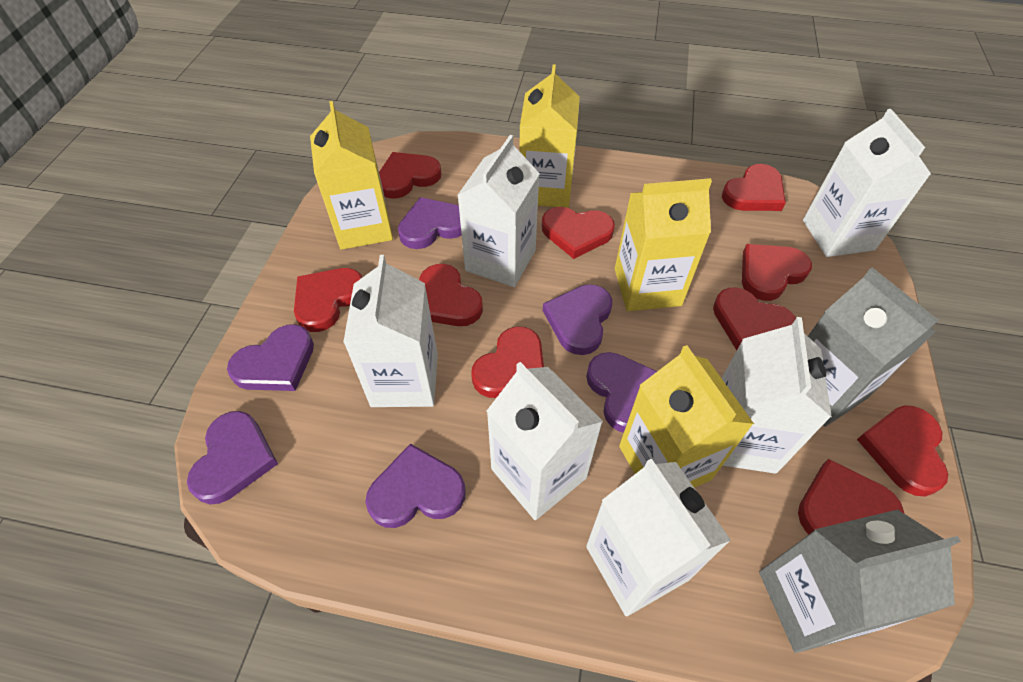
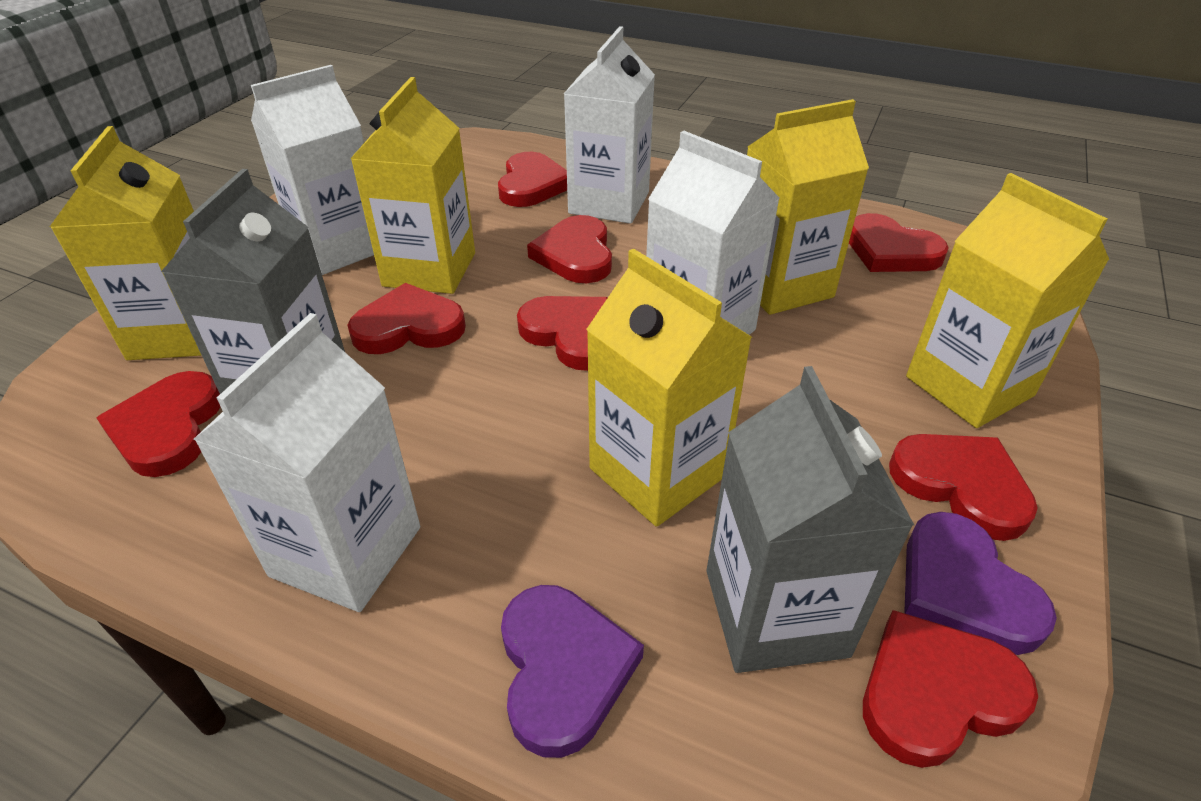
purple heart: [187,411,278,504] [227,324,314,391] [365,444,466,528] [398,197,462,249] [543,284,612,355] [586,352,657,433] = 6 -> [501,585,644,758] [904,512,1057,655] = 2
red heart: [294,268,362,332] [379,152,441,199] [419,264,483,326] [471,326,544,398] [542,207,615,259] [713,287,796,350] [722,164,786,211] [742,244,812,301] [798,459,904,534] [857,405,948,497] = 10 -> [97,371,221,477] [348,283,466,354] [498,152,567,207] [517,296,608,371] [527,215,612,283] [849,213,948,272] [863,610,1038,768] [889,434,1037,541] = 8
white carton: [343,255,438,407] [457,135,540,287] [487,362,603,520] [586,459,731,617] [722,317,832,474] [803,109,931,257] = 6 -> [194,313,420,612] [251,65,374,275] [564,26,655,224] [646,131,780,335] = 4
yellow carton: [310,101,393,250] [519,64,580,208] [615,178,712,311] [619,345,754,488] = 4 -> [50,126,202,360] [350,77,475,294] [586,248,752,527] [747,99,869,315] [906,173,1109,428] = 5

